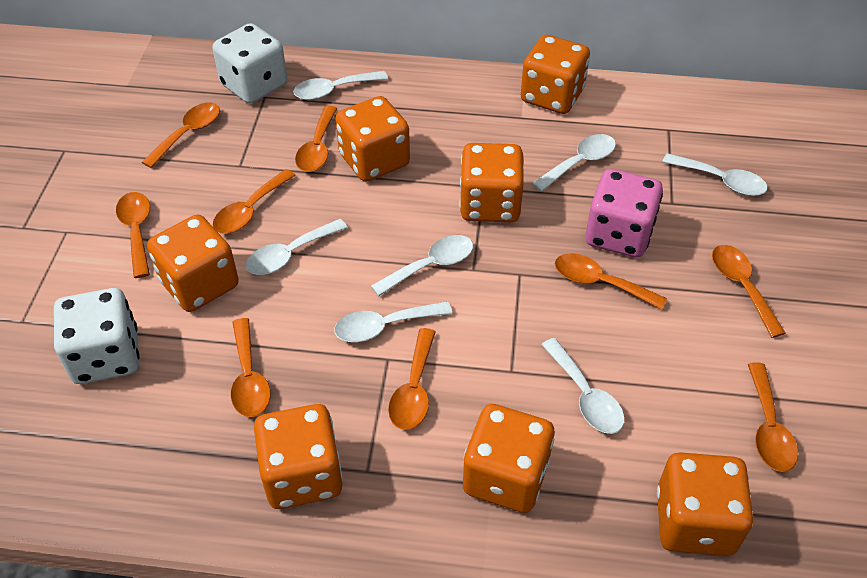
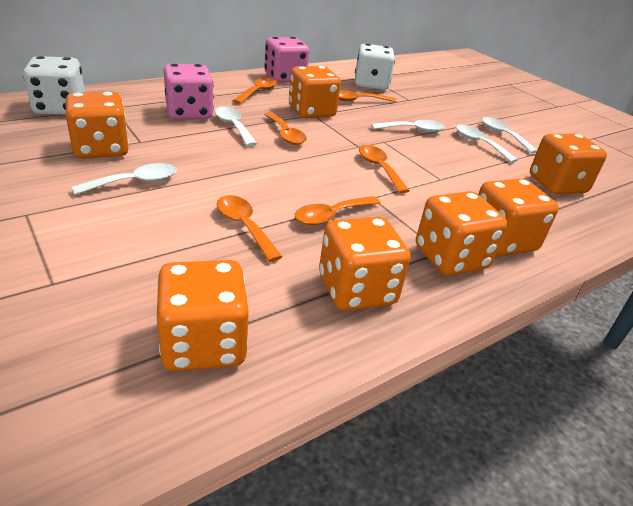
orange spoon: [116,192,150,278] [142,102,220,168] [213,169,296,234] [231,318,271,417] [295,106,337,172] [388,328,436,430] [555,253,667,310] [712,245,785,338] [748,362,798,472] = 9 -> [217,195,282,262] [233,78,278,104] [264,112,307,145] [295,196,380,225] [339,90,397,102] [359,145,410,193] = 6
pink dice: [585,169,663,258] = 1 -> [164,64,214,119] [264,37,309,83] = 2
white spoon: [246,219,348,275] [293,71,388,100] [334,301,452,342] [371,235,473,296] [532,134,616,192] [541,338,625,434] [662,153,768,196] = 7 -> [72,163,177,195] [215,107,257,146] [371,120,445,132] [456,125,518,163] [482,117,537,153] = 5

